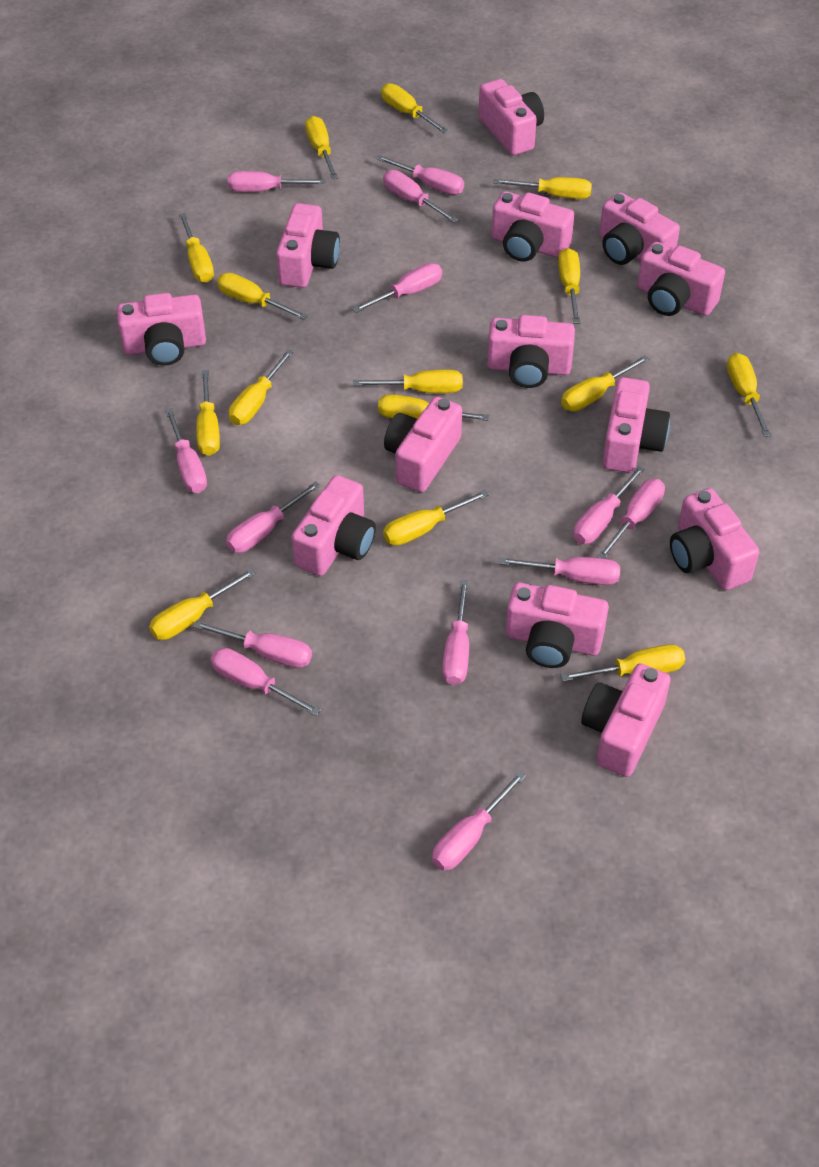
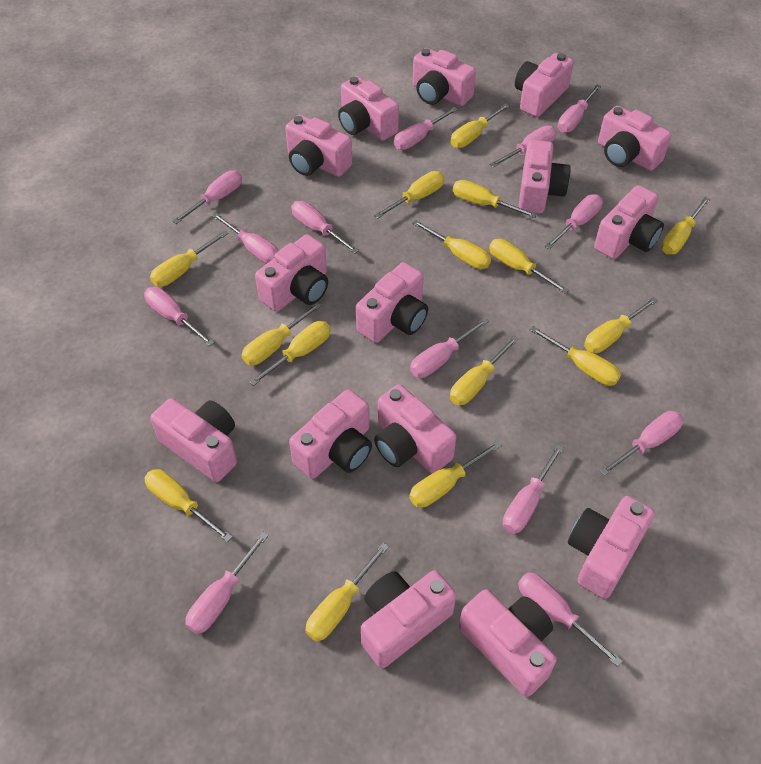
pink camera: [116,293,206,366] [276,203,340,288] [291,475,376,576] [384,397,462,492] [478,79,544,155] [487,315,575,388] [491,191,574,262] [505,582,609,668] [581,663,671,777] [599,192,680,265] [602,377,670,473] [637,242,725,316] [670,488,759,590] = 13 -> [150,398,237,482] [255,234,328,312] [285,115,352,177] [289,389,372,479] [338,76,399,141] [356,262,428,343] [361,570,456,668] [374,384,456,474] [413,48,476,106] [459,589,557,697] [515,53,574,117] [519,140,571,214] [568,496,655,599] [594,185,664,259] [598,106,671,171] = 15

